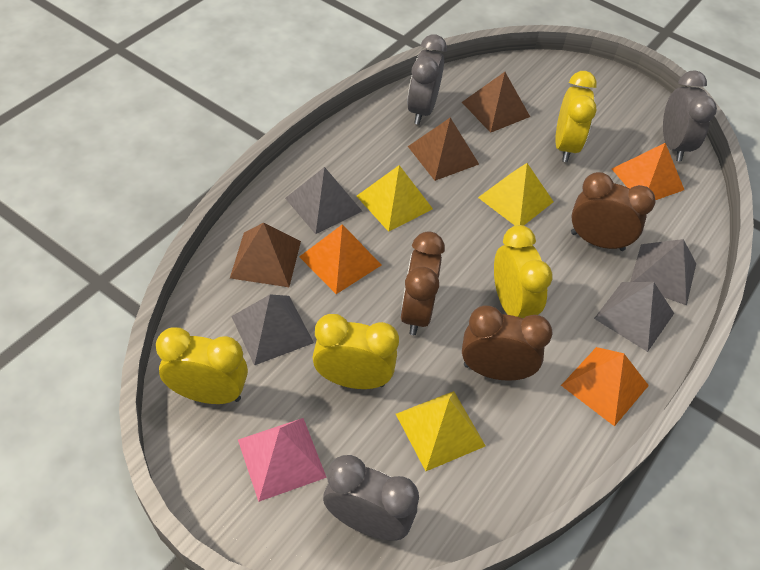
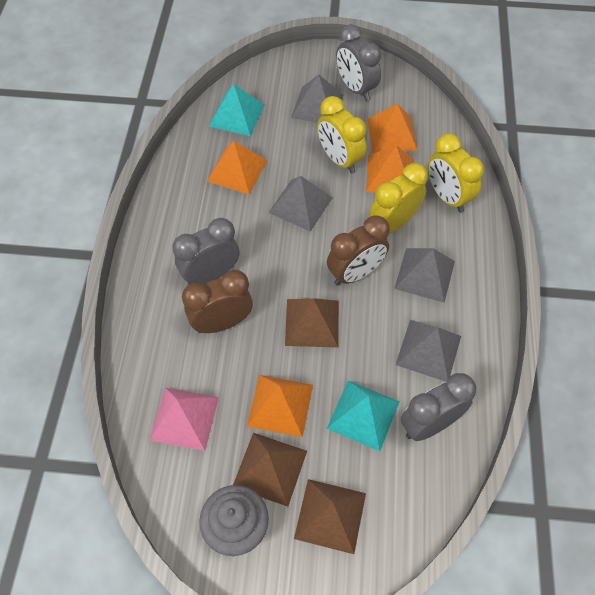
brown clock: [400,231,445,335] [462,306,553,381] [571,172,656,251] = 3 -> [182,270,253,333] [327,215,390,286] = 2
grey cupcake: none = 0 -> [199,485,269,556] = 1
orange pyramid: [299,224,381,294] [561,347,649,427] [612,143,684,200] = 3 -> [207,141,267,195] [247,375,313,437] [366,145,414,193] [367,103,418,153] = 4
turquoise pyramid: none = 0 -> [209,84,264,136] [327,381,400,451] = 2
yellow clock: [156,327,248,404] [312,314,399,389] [494,225,552,319] [555,71,597,162] = 4 -> [317,96,367,173] [370,163,428,233] [428,133,484,213] = 3
yellow pyramid: [357,165,433,232] [396,391,486,471] [478,163,554,226] = 3 -> none = 0

